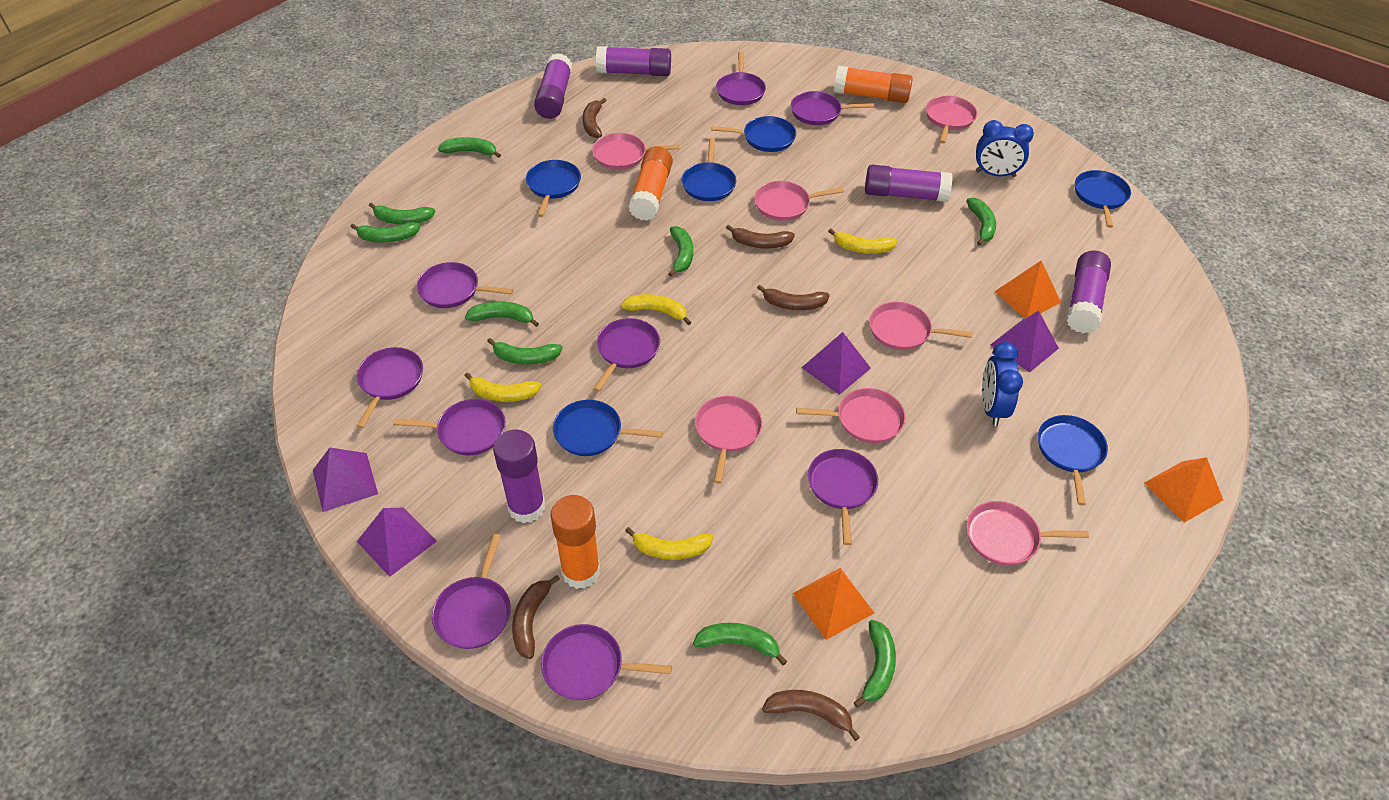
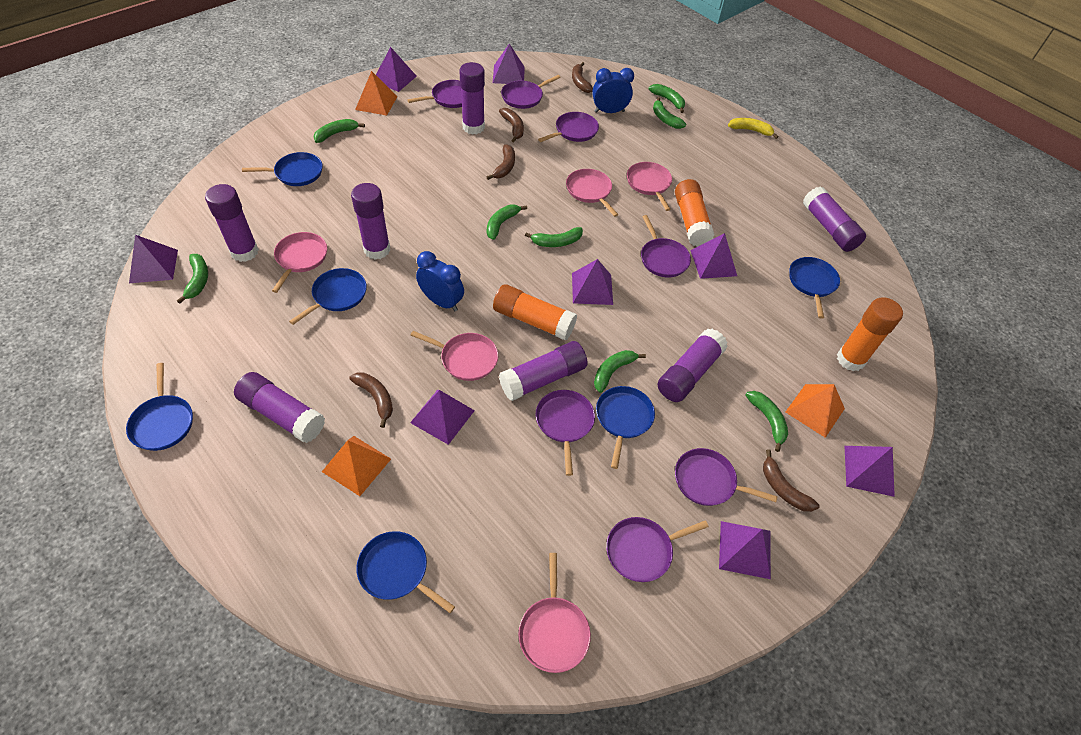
green banana: [351,222,421,243] [369,203,436,225] [438,137,501,158] [465,301,539,327] [487,338,562,365] [668,226,693,277] [693,623,787,666] [854,620,896,708] [966,198,996,246] = 9 -> [177,254,208,304] [313,119,365,143] [487,205,527,240] [525,227,583,247] [594,350,646,393] [648,84,685,113] [653,97,686,129] [745,391,788,452] = 8
pink pan: [592,133,679,170] [695,396,763,484] [754,181,844,221] [796,388,906,443] [869,302,973,350] [926,96,977,143] [967,501,1089,566] = 7 -> [272,232,327,293] [411,331,498,381] [518,553,591,673] [566,169,619,217] [627,162,672,211] = 5
purple glue stick: [493,430,545,523] [534,53,572,119] [596,46,671,76] [865,165,952,202] [1066,251,1111,333] = 5 -> [205,184,259,262] [234,372,325,443] [351,183,390,260] [460,62,485,135] [499,341,588,401] [658,329,728,402] [803,186,866,252] = 7
purple pan: [357,347,423,428] [393,399,506,455] [417,262,513,308] [432,534,511,649] [541,624,672,700] [593,318,660,392] [716,51,766,105] [791,91,874,125] [808,449,878,545] = 9 -> [407,80,462,108] [501,75,561,109] [536,390,595,476] [538,112,599,142] [606,517,709,582] [641,215,691,277] [675,448,778,506] = 7
purple pyramid: [313,448,378,512] [357,508,437,577] [801,332,871,395] [990,311,1059,373] = 4 -> [129,235,178,283] [376,47,417,92] [410,390,475,445] [493,44,525,84] [572,259,613,305] [690,233,737,279] [719,521,771,579] [844,446,895,497] = 8
yellow banana: [464,372,541,402] [621,294,692,325] [625,527,713,560] [828,228,897,254] = 4 -> [728,118,778,139] = 1

